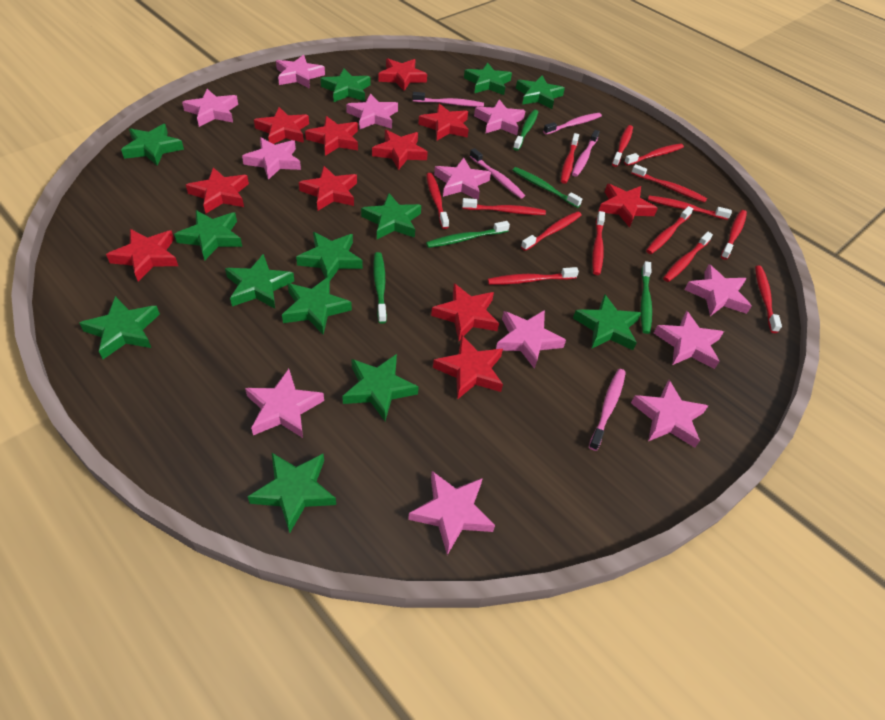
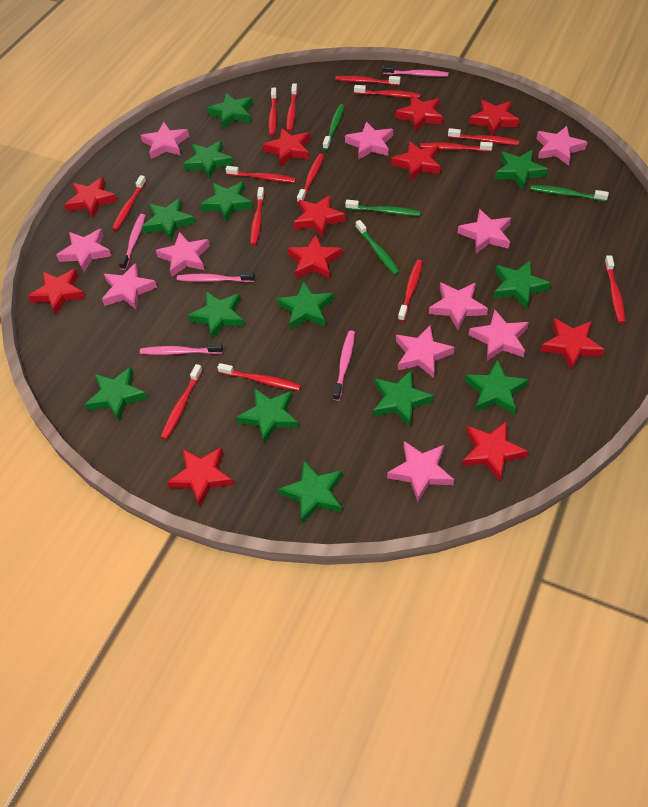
green toothbrush: [373,252,387,324] [426,221,510,248] [512,167,582,208] [513,110,538,151] [641,261,652,334] = 5 -> [323,104,344,150] [345,200,421,216] [356,220,400,275] [530,185,609,202] = 4
pink star: [182,89,238,127] [242,137,301,180] [245,369,324,438] [276,55,325,89] [346,93,398,130] [408,471,495,555] [434,158,491,200] [474,99,525,135] [496,310,566,369] [631,380,708,448] [654,311,724,369] [685,264,752,316] = 12 -> [56,229,111,272] [102,263,157,310] [140,122,189,159] [156,232,210,277] [345,121,393,159] [387,441,454,502] [396,325,455,378] [429,282,488,330] [458,209,511,254] [469,310,529,361] [536,126,587,166] = 11

